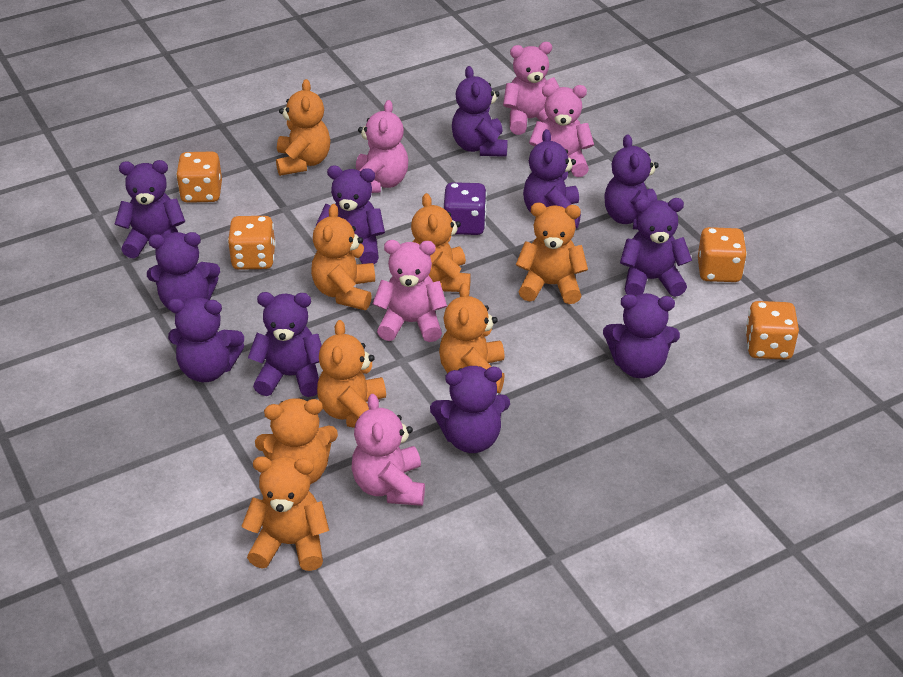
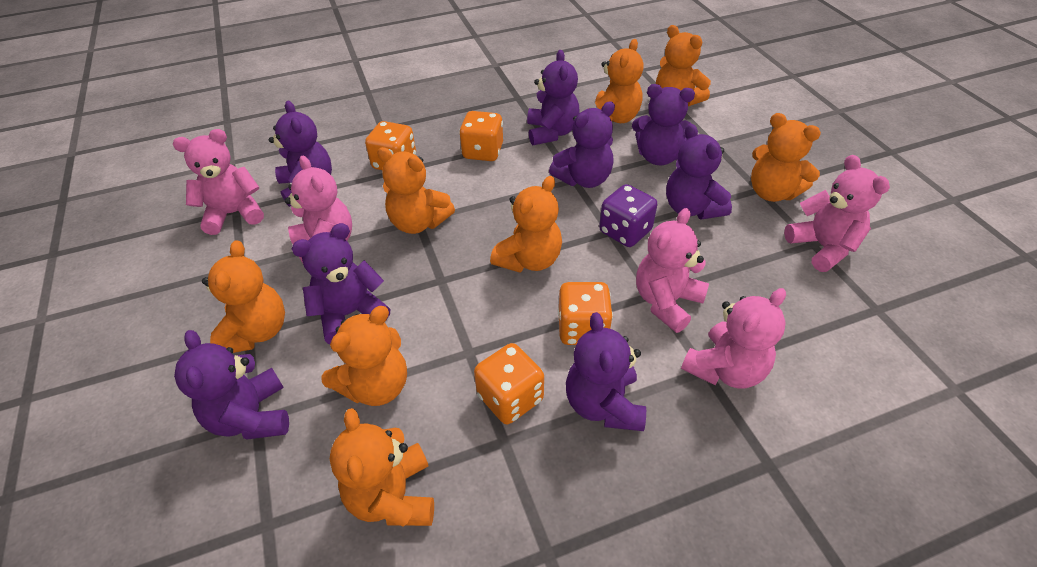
purple teddy bear: [115,160,186,258] [147,232,220,309] [168,297,244,382] [248,292,322,397] [316,166,385,264] [430,366,510,453] [452,66,508,157] [523,129,581,228] [603,293,680,378] [604,134,659,229] [620,198,692,297] = 11 -> [174,330,289,440] [269,101,332,207] [291,223,391,344] [527,50,580,145] [549,101,615,188] [566,312,646,431] [632,84,695,165] [666,124,732,220] = 8

